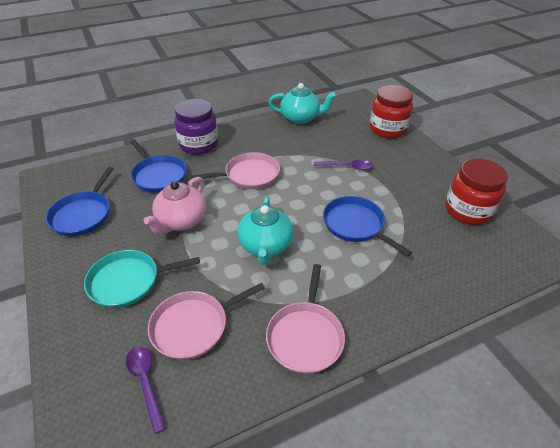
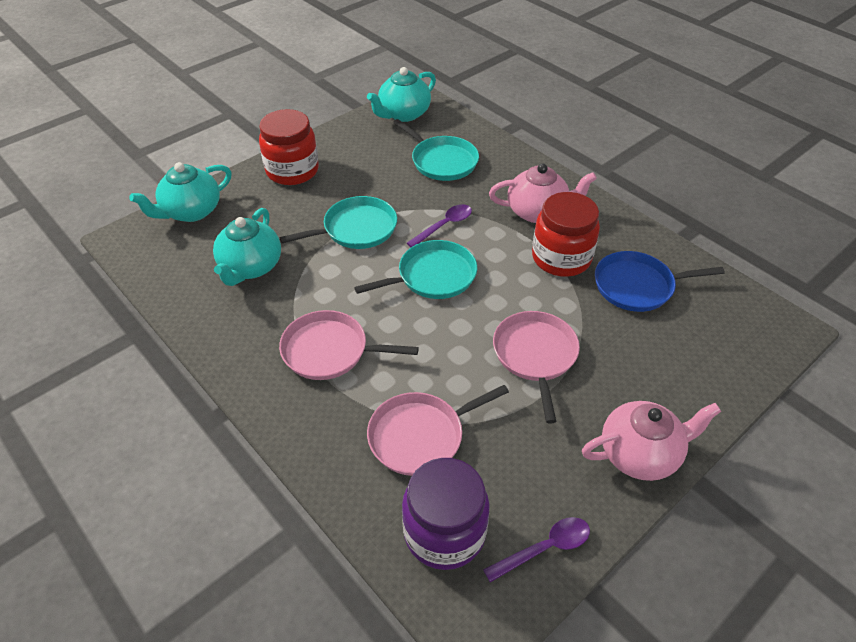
blue pan: [46,167,114,236] [130,140,187,193] [323,196,412,257] = 3 -> [595,251,725,312] = 1
pink teapot: [143,177,206,235] = 1 -> [489,163,597,223] [582,401,721,481] = 2
turquoise pan: [84,250,200,308] = 1 -> [279,196,397,249] [354,240,477,299] [393,119,479,181] = 3
turquoise teapot: [238,196,294,265] [268,83,337,124] = 2 -> [129,162,232,222] [213,208,281,286] [367,67,436,122] = 3

